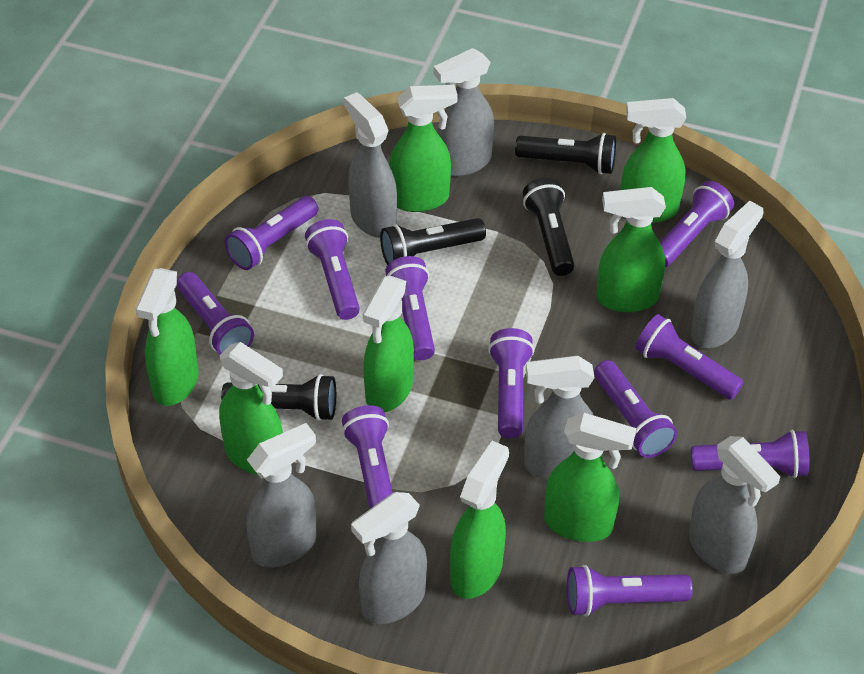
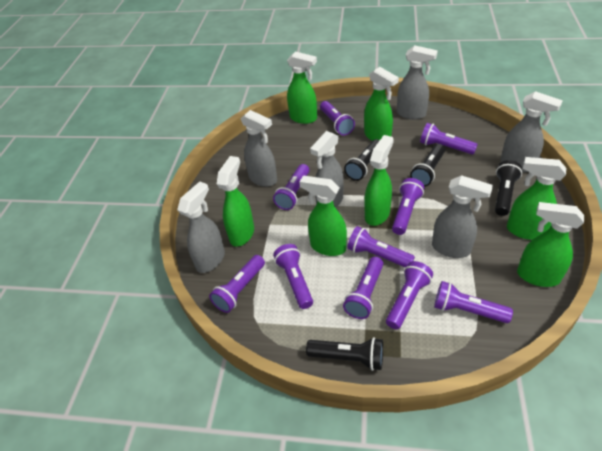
green spray bottle: [135,268,198,406] [219,342,283,475] [363,276,414,412] [389,85,458,212] [450,441,509,599] [544,413,636,542] [596,187,666,312] [620,98,686,223] = 8 -> [217,156,254,247] [287,51,317,124] [299,175,347,256] [364,67,399,141] [364,135,394,226] [507,157,567,240] [517,202,584,287] = 7
grey spray bottle: [247,423,317,567] [344,92,397,238] [351,492,427,624] [434,48,494,177] [524,356,595,480] [689,436,781,574] [691,201,764,348] = 7 -> [177,182,225,273] [240,110,277,187] [310,131,344,207] [397,45,438,120] [432,175,493,258] [501,91,563,172] = 6
purple flashlight: [177,272,254,355] [225,196,318,270] [305,219,360,320] [342,405,393,509] [385,256,435,360] [488,328,534,438] [567,565,692,617] [594,360,677,458] [635,314,744,400] [660,181,734,267] [691,430,809,478] = 11 -> [209,255,265,313] [273,164,309,210] [273,244,313,309] [320,101,355,136] [343,256,383,319] [347,226,415,268] [386,261,433,329] [392,178,424,235] [420,123,478,155] [434,281,513,323] = 10

